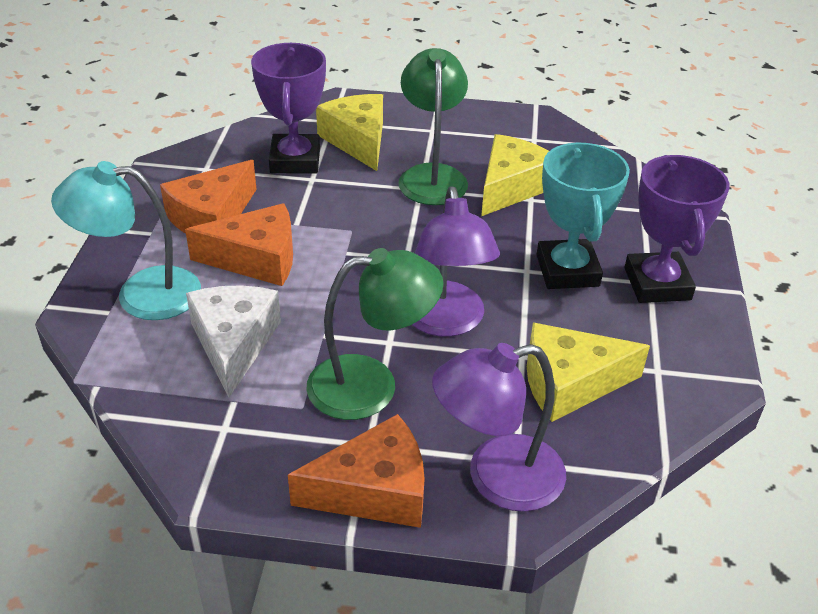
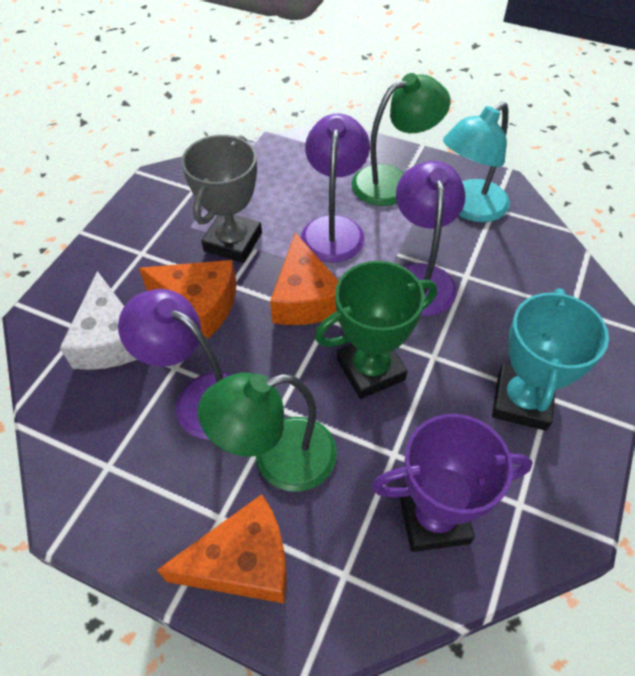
green trophy: none = 0 -> [315,261,437,399] = 1
grey trophy: none = 0 -> [181,135,262,263] = 1
purple lamp: [412,186,500,337] [432,343,566,512] = 2 -> [118,289,233,440] [301,113,370,262] [396,161,466,316] = 3
purple trophy: [251,43,326,174] [625,155,730,303] = 2 -> [371,414,533,552] = 1
yellow cheese: [316,94,383,171] [481,134,549,216] [527,323,650,422] = 3 -> none = 0

